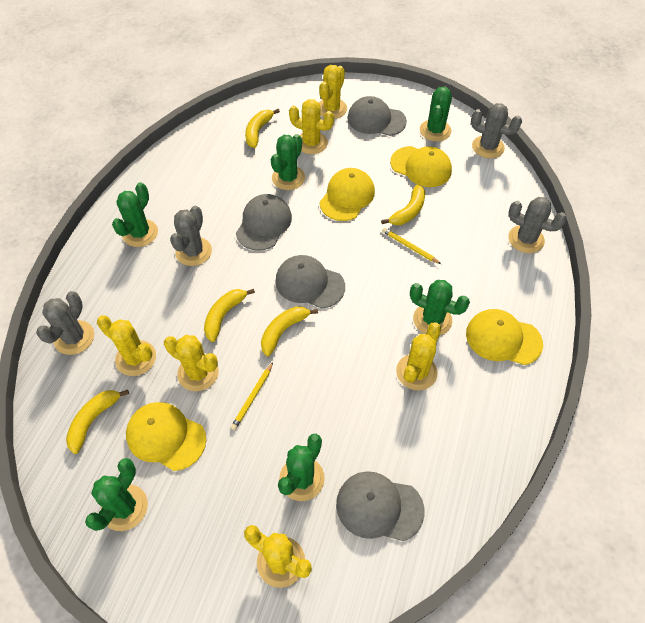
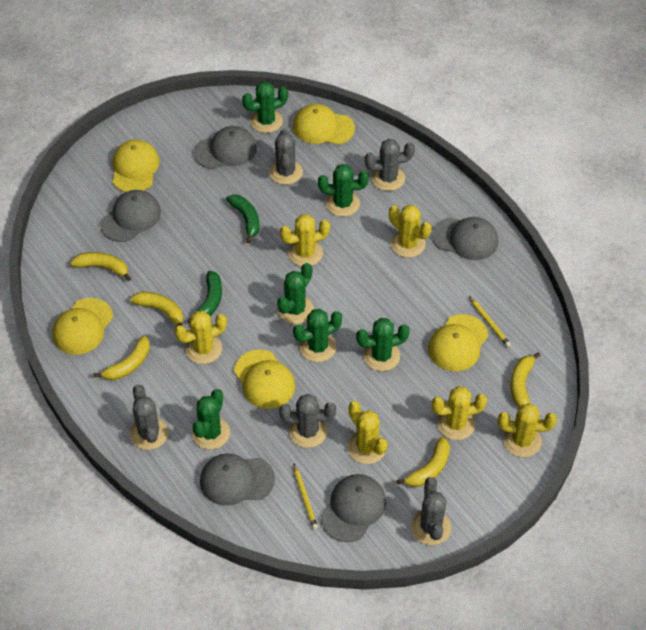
green banana: none = 0 -> [188,271,222,324] [226,194,259,243] = 2
grey cactus: [36,291,94,355] [170,206,212,266] [471,103,522,158] [508,197,567,253] = 4 -> [130,385,168,450] [269,129,303,185] [279,394,336,448] [365,139,415,191] [411,477,451,545] = 5
grey cap: [236,194,292,251] [275,255,345,309] [336,471,425,541] [347,96,407,136] = 4 -> [100,190,161,242] [194,126,257,169] [200,453,275,506] [321,474,386,542] [432,217,498,260] = 5
yellow cap: [126,402,206,471] [319,168,375,221] [390,146,452,187] [466,309,543,365] = 4 -> [52,298,113,355] [112,140,160,192] [234,350,295,409] [293,104,355,145] [428,314,488,371] = 5

